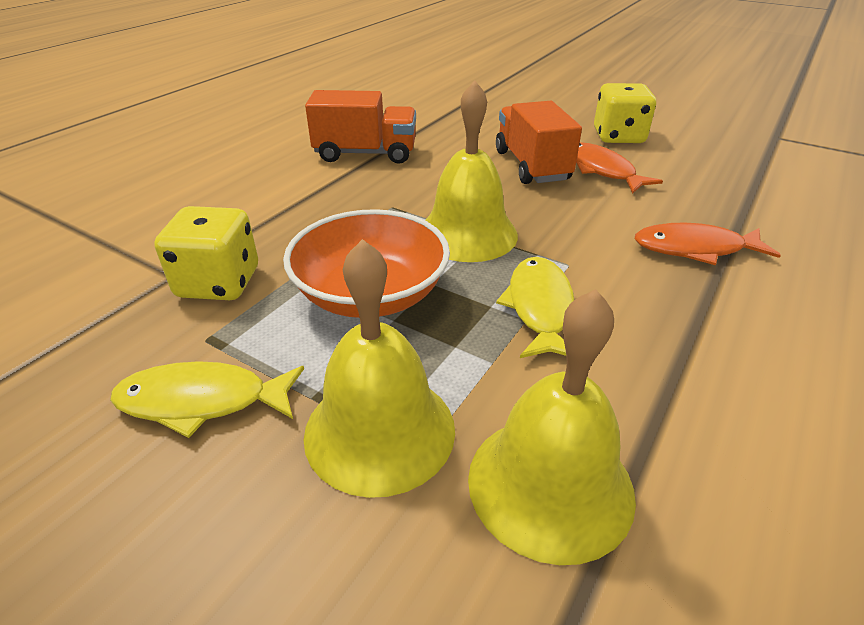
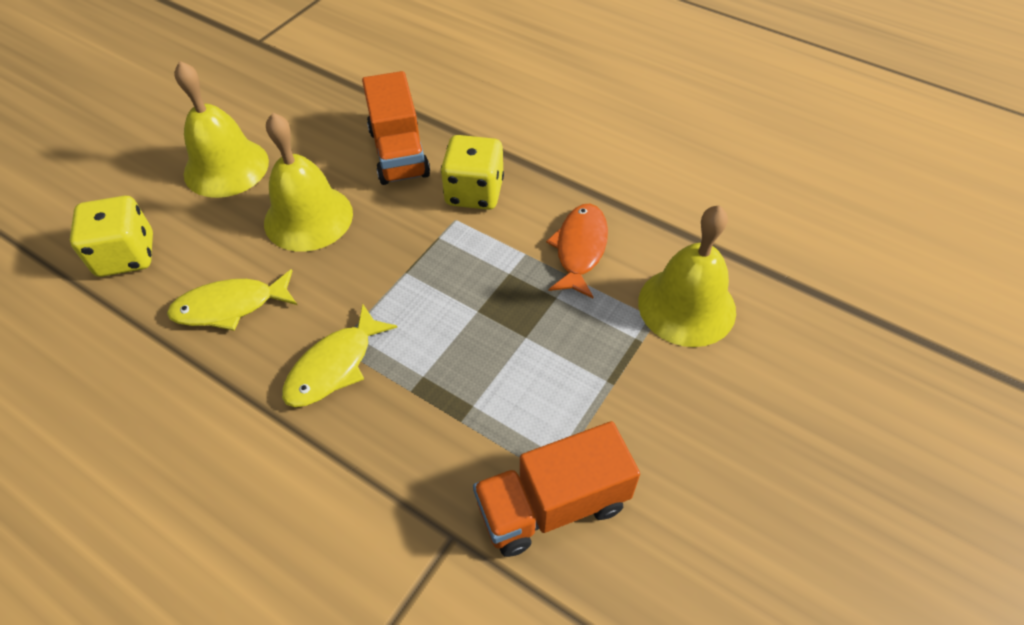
orange bowl: [283,209,450,318] = 1 -> none = 0
orange fish: [576,142,663,194] [635,223,781,265] = 2 -> [546,204,608,298] = 1

